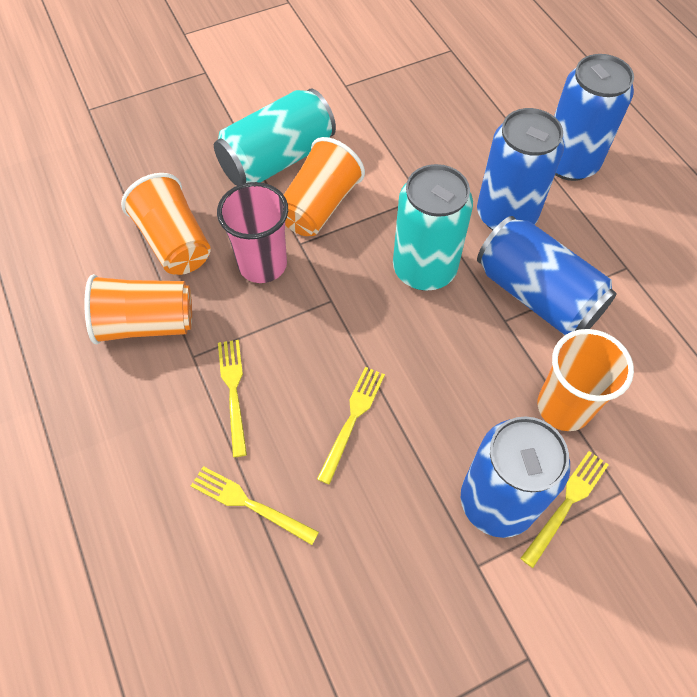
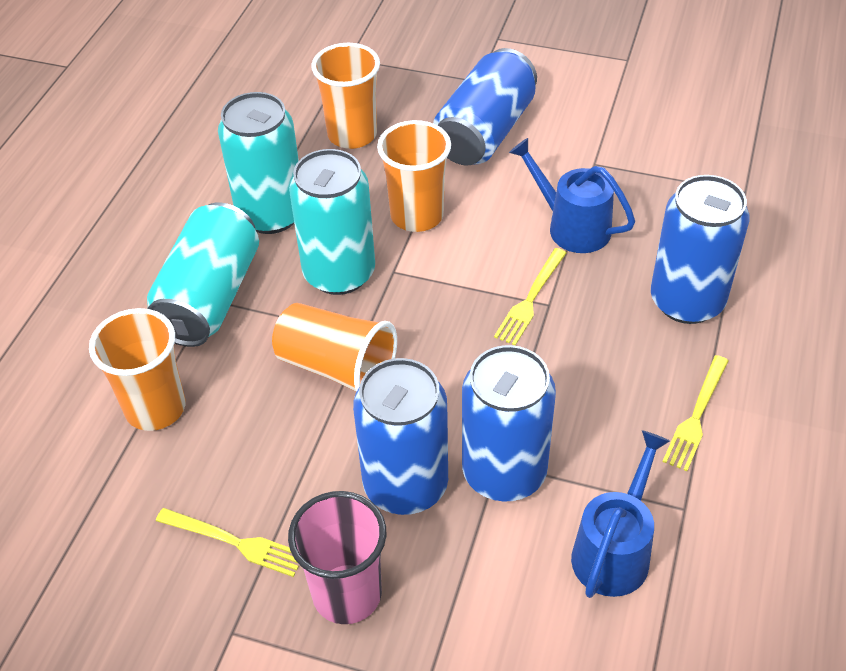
blue watering can: none = 0 -> [509,138,635,253] [571,430,670,598] = 2
turquoise can: [214,88,336,186] [393,164,473,291] = 2 -> [147,202,259,347] [218,92,299,234] [289,149,375,295] = 3
yellow fork: [191,466,319,545] [218,340,247,457] [317,367,385,485] [520,451,609,568] = 4 -> [156,508,299,577] [494,248,566,345] [662,355,729,471] = 3

